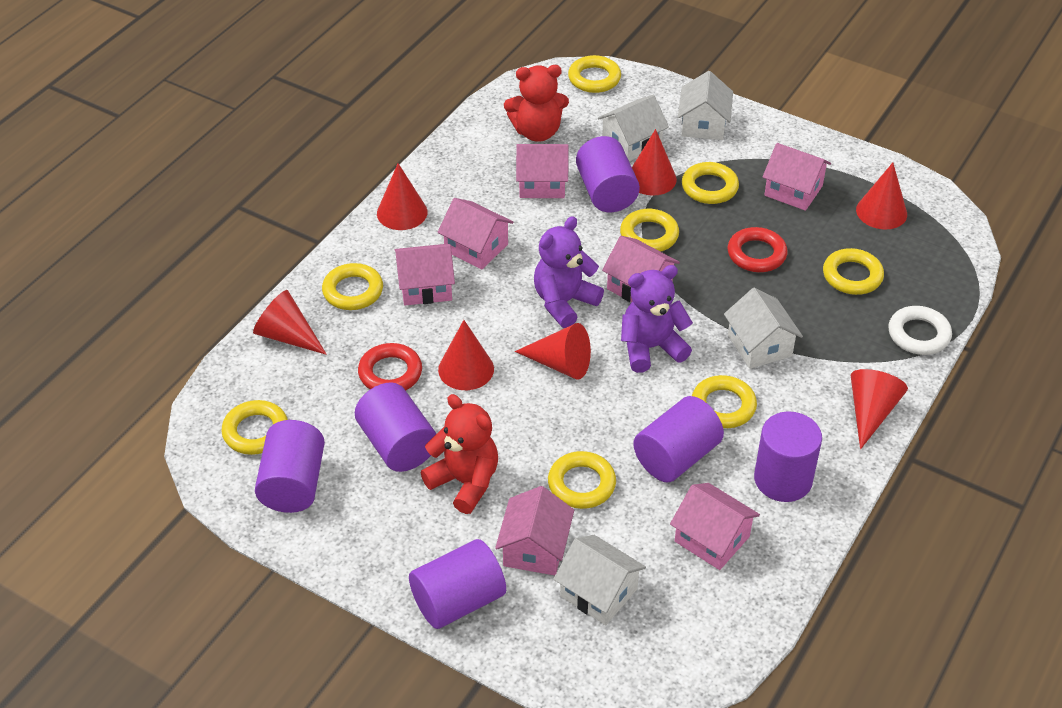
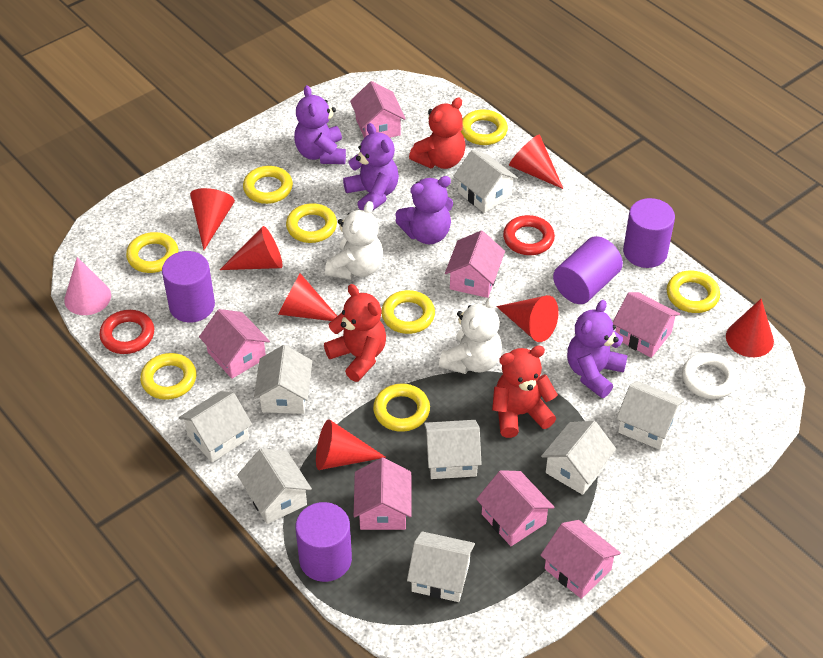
pink cone: none = 0 -> [64,257,111,315] = 1
purple cylinder: [255,420,325,513] [355,383,436,472] [409,539,506,629] [576,136,640,212] [633,396,724,482] [754,411,822,502] = 6 -> [162,251,215,323] [295,502,352,582] [553,236,623,304] [623,198,675,268] = 4
purple teddy bear: [534,216,604,328] [621,265,693,373] = 2 -> [294,85,346,164] [343,123,399,211] [395,176,453,244] [567,300,628,398] = 4
red teddy bear: [421,394,498,514] [504,65,569,142] = 2 -> [324,284,386,382] [409,98,465,169] [492,345,558,438] = 3
white house: [553,535,646,625] [598,95,669,161] [678,71,733,140] [724,288,803,369] = 4 -> [179,391,252,462] [237,448,312,524] [254,345,312,414] [407,531,475,602] [424,420,482,479] [454,150,518,213] [541,421,616,495] [616,381,685,450] = 8
white teddy bear: none = 0 -> [325,201,383,280] [439,296,502,374] = 2

